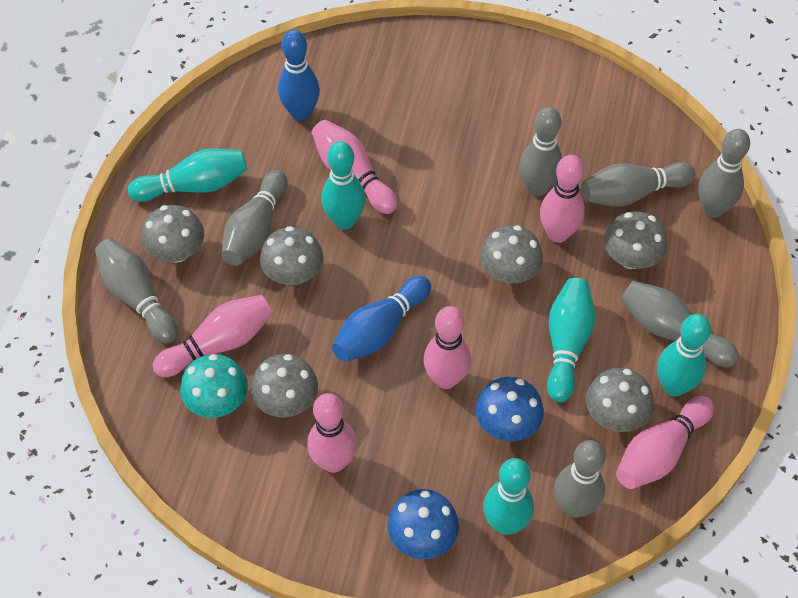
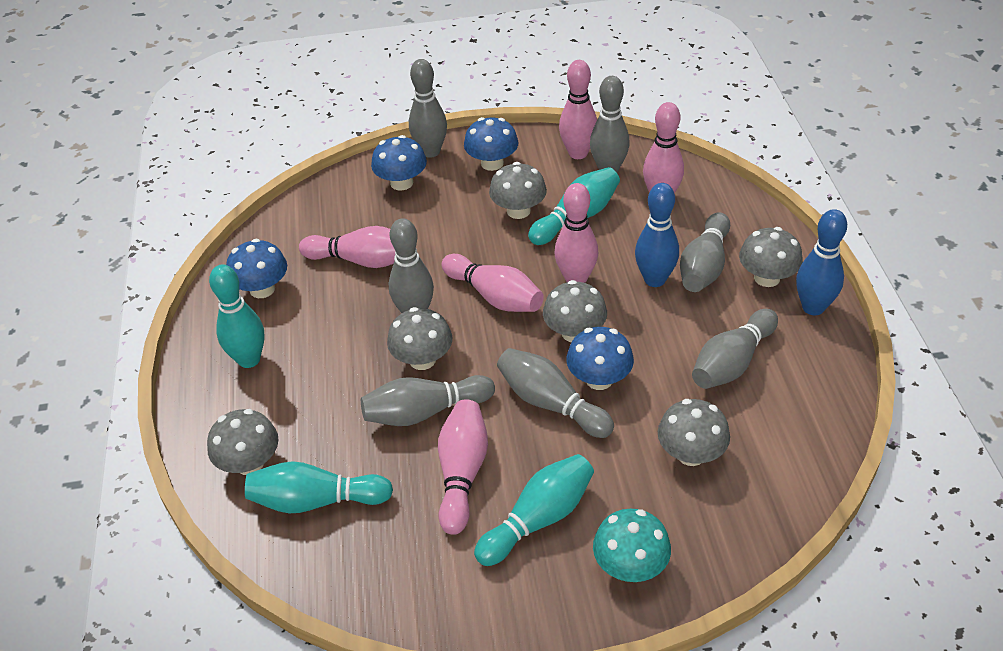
blue mushroom: [387,489,459,559] [476,377,544,441] = 2 -> [226,239,287,298] [371,135,427,191] [464,117,518,171] [566,327,634,390] = 4
turquoise bowling pin: [128,148,247,202] [321,141,366,230] [483,458,534,535] [547,278,595,402] [657,314,711,397] = 5 -> [209,265,265,368] [245,461,393,513] [474,454,594,566] [528,167,620,245] = 4

